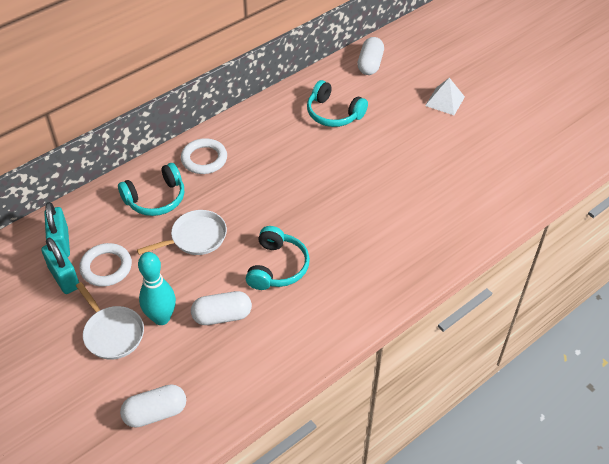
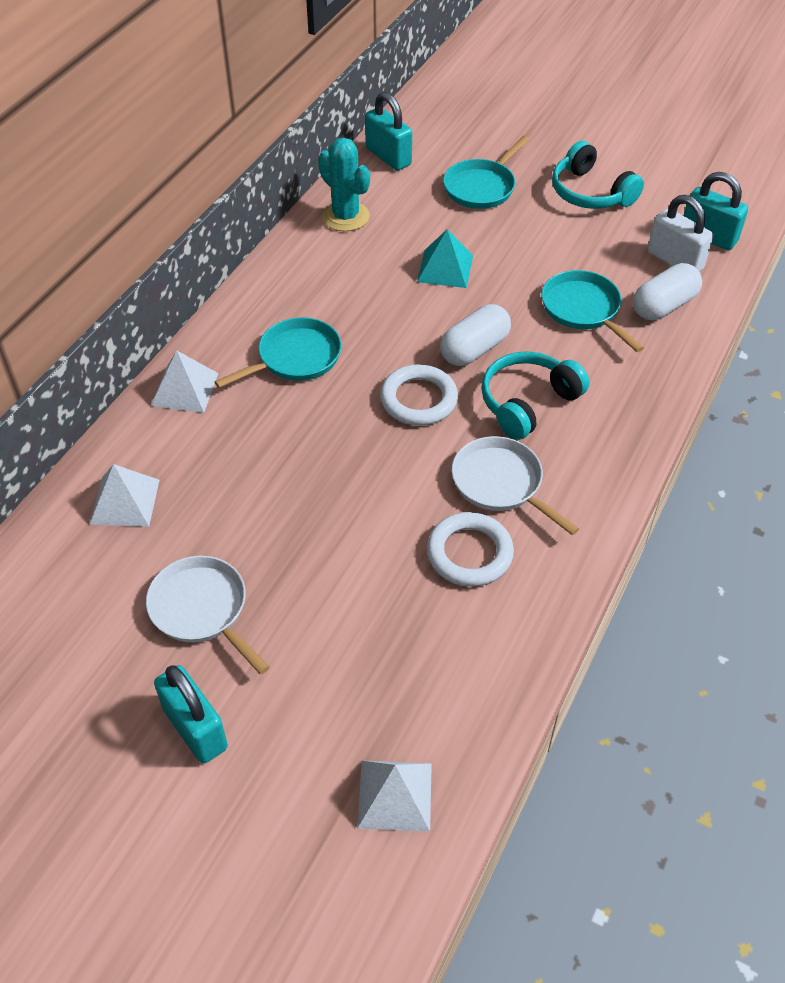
turquoise bowling pin: [138,252,176,325] = 1 -> none = 0
turquoise cactus: none = 0 -> [318,137,370,231] = 1
turquoise headphones: [118,163,184,216] [246,226,310,290] [307,80,368,127] = 3 -> [481,351,589,440] [552,141,644,209] = 2
turquoise padlock: [41,238,79,294] [44,202,70,257] = 2 -> [154,665,228,764] [365,92,412,170] [684,172,748,250] = 3
turquoise pan: none = 0 -> [214,317,341,388] [443,136,530,209] [542,270,644,352] = 3
turquoise pyramid: none = 0 -> [417,229,473,288] = 1
white capsule: [120,384,186,428] [191,291,252,325] [357,37,384,75] = 3 -> [440,304,511,366] [633,263,702,320] = 2
white padlock: none = 0 -> [648,195,713,272] = 1
white pyramid: [425,78,465,115] = 1 -> [89,464,160,527] [151,351,219,413] [357,761,432,832] = 3

